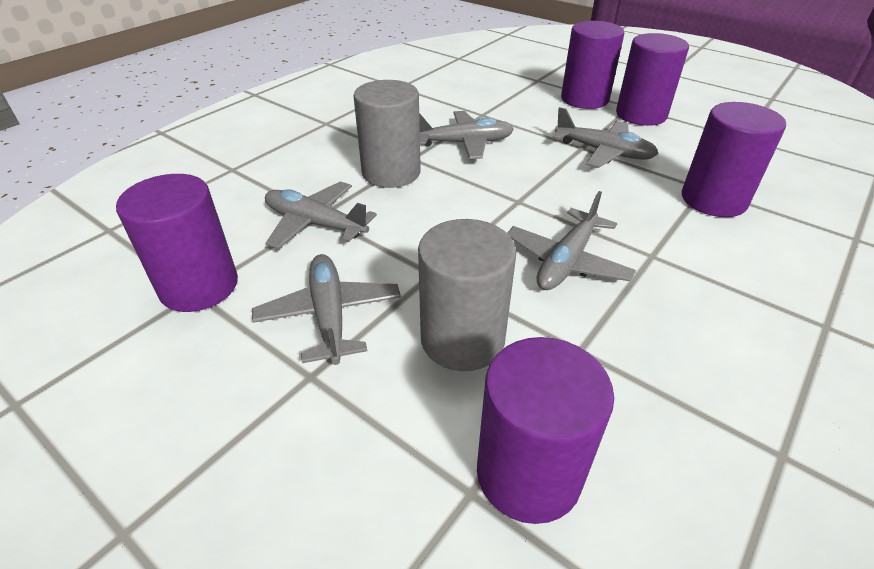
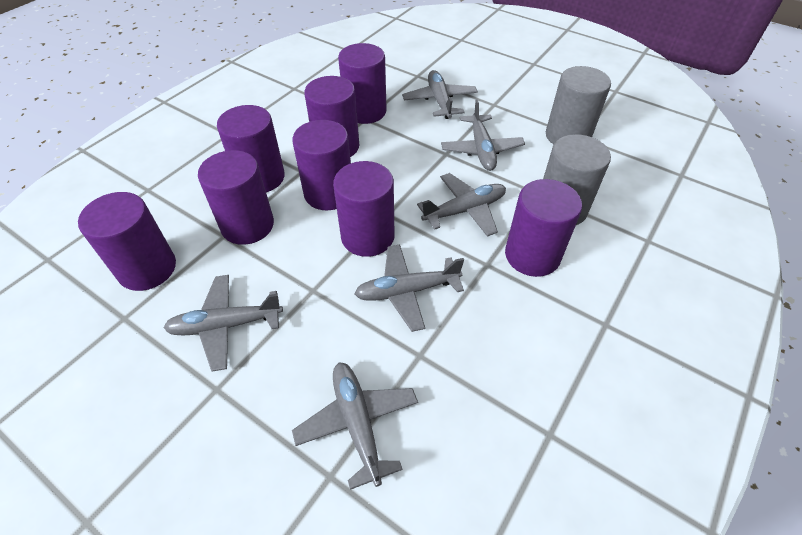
grey plane: [252,254,401,365] [265,181,377,249] [419,111,514,159] [507,191,636,290] [552,107,658,168] = 5 -> [164,275,283,372] [292,362,418,490] [354,244,464,332] [402,70,478,119] [417,173,506,237] [441,99,525,171] = 6
purple cylinder: [116,174,238,312] [477,337,614,524] [561,21,625,109] [616,33,689,126] [682,102,786,217] = 5 -> [78,192,176,291] [198,150,274,245] [217,105,285,192] [292,120,351,210] [304,76,359,157] [333,161,394,257] [338,43,386,124] [505,179,582,277] = 8

